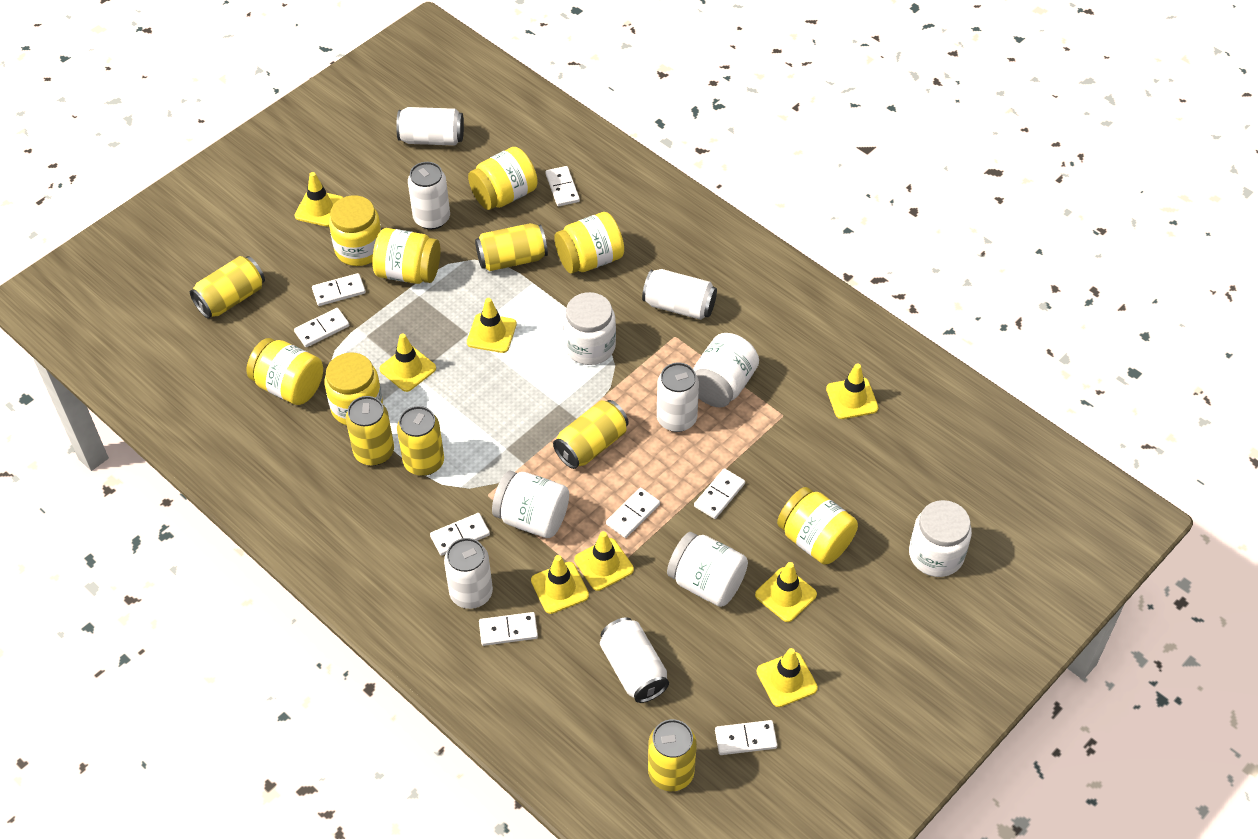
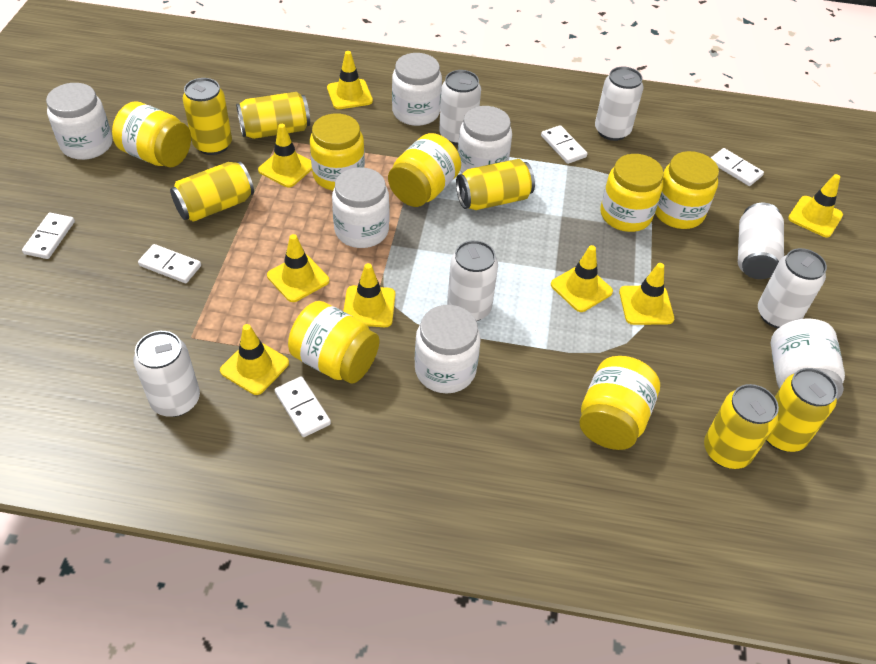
white domino: [294,308,349,347] [312,273,366,306] [430,513,490,556] [479,612,538,646] [545,166,580,206] [606,488,660,538] [694,468,745,519] [715,720,777,755] = 8 -> [22,213,75,259] [138,244,201,283] [275,376,331,437] [541,125,588,164] [711,148,764,186] = 5
white jar: [492,471,569,538] [563,292,616,365] [667,532,748,607] [693,333,759,408] [909,500,972,577] = 5 -> [46,83,112,160] [332,167,389,248] [392,53,442,126] [415,305,481,393] [458,106,512,173] [771,318,845,399] = 6

